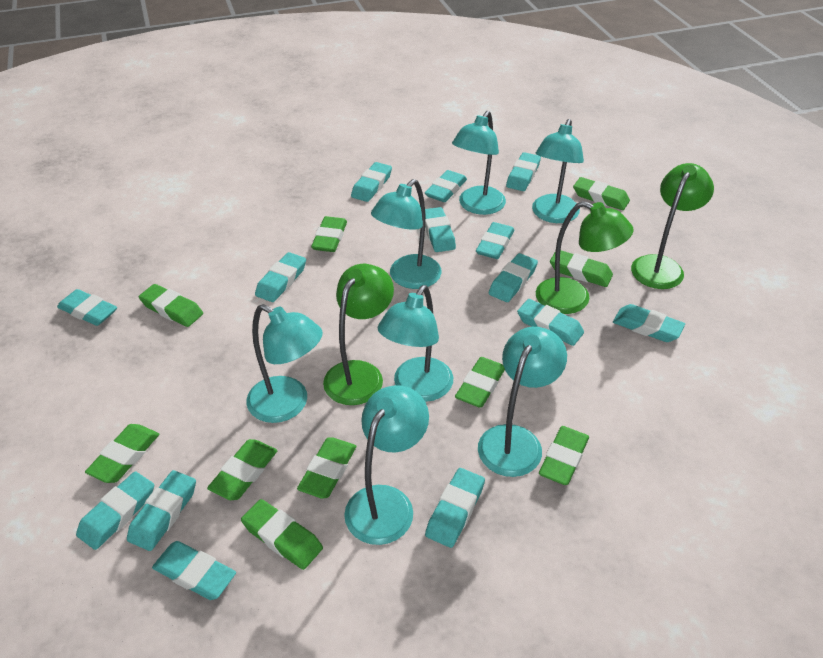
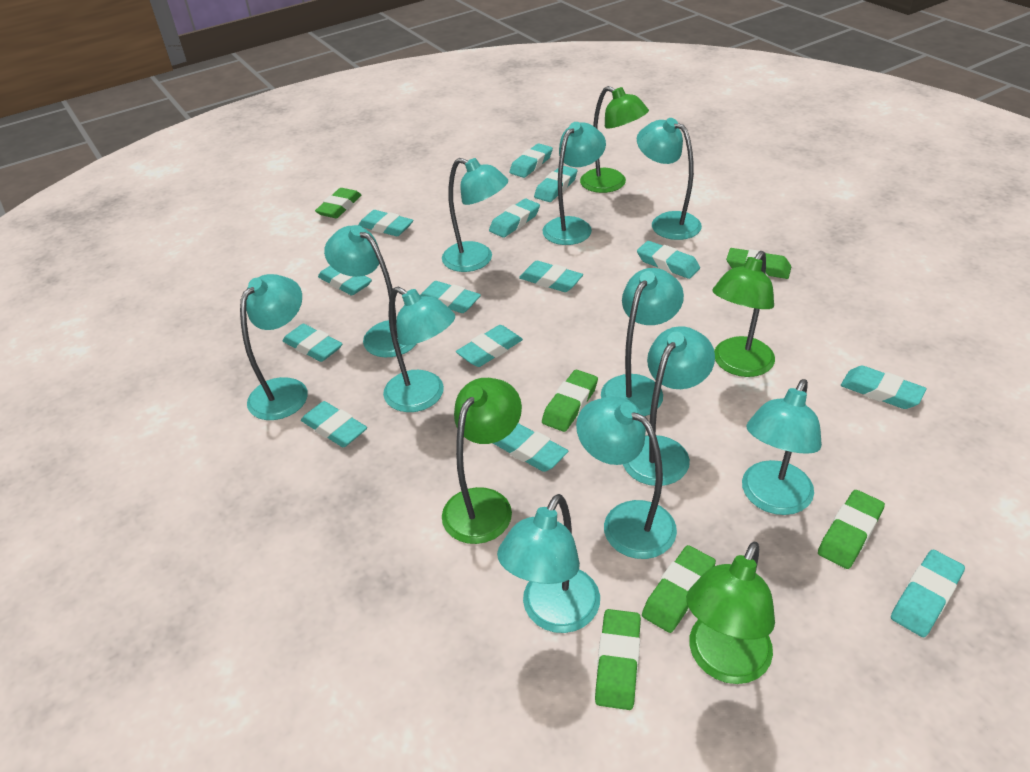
green eraser: [85,424,159,483] [139,284,203,327] [207,439,277,500] [241,499,323,570] [297,437,356,499] [311,216,347,252] [455,357,505,408] [539,426,589,485] [550,250,613,287] [573,177,630,210] = 10 -> [315,188,361,218] [542,370,598,432] [595,609,641,710] [642,545,716,633] [726,248,791,279] [818,490,885,569] = 6
green lamp: [323,264,394,405] [536,201,634,314] [631,163,714,289] = 3 -> [442,378,522,544] [580,86,649,193] [686,542,775,684] [713,251,775,377] = 4
turquoise lamp: [246,304,323,423] [344,385,429,545] [371,179,442,289] [378,285,453,402] [452,111,506,215] [478,327,567,477] [532,119,584,223] = 7 -> [240,274,308,420] [324,225,416,357] [383,286,455,412] [442,158,508,272] [497,494,600,633] [543,122,606,245] [576,396,677,559] [601,268,684,416] [623,326,715,486] [637,118,702,240] [742,379,822,515] = 11

